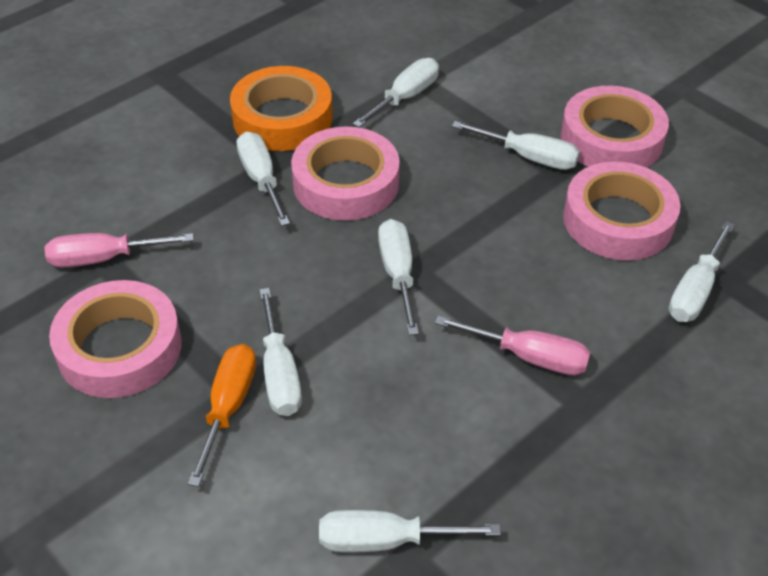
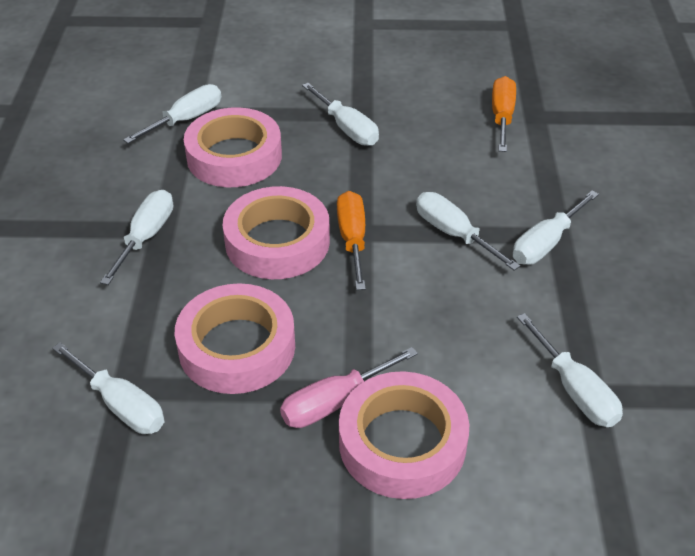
orange screwdriver: [188,344,256,487] = 1 -> [337,191,366,290] [492,76,516,152] = 2
orange tape: [230,66,333,151] = 1 -> none = 0
pink screwdriver: [45,233,194,268] [435,316,590,375] = 2 -> [280,347,418,428] = 1

